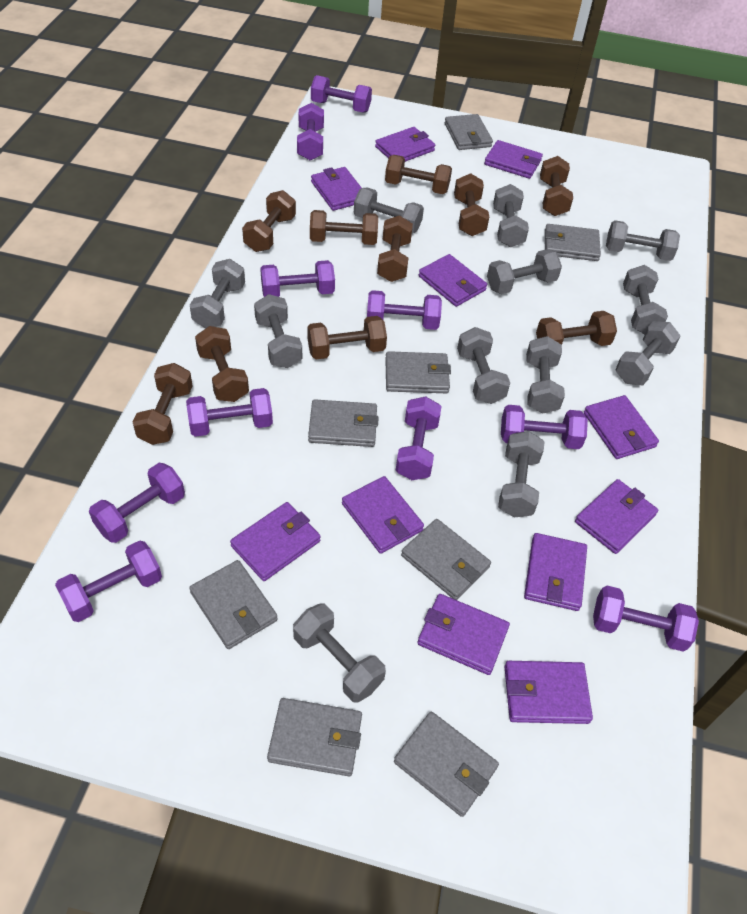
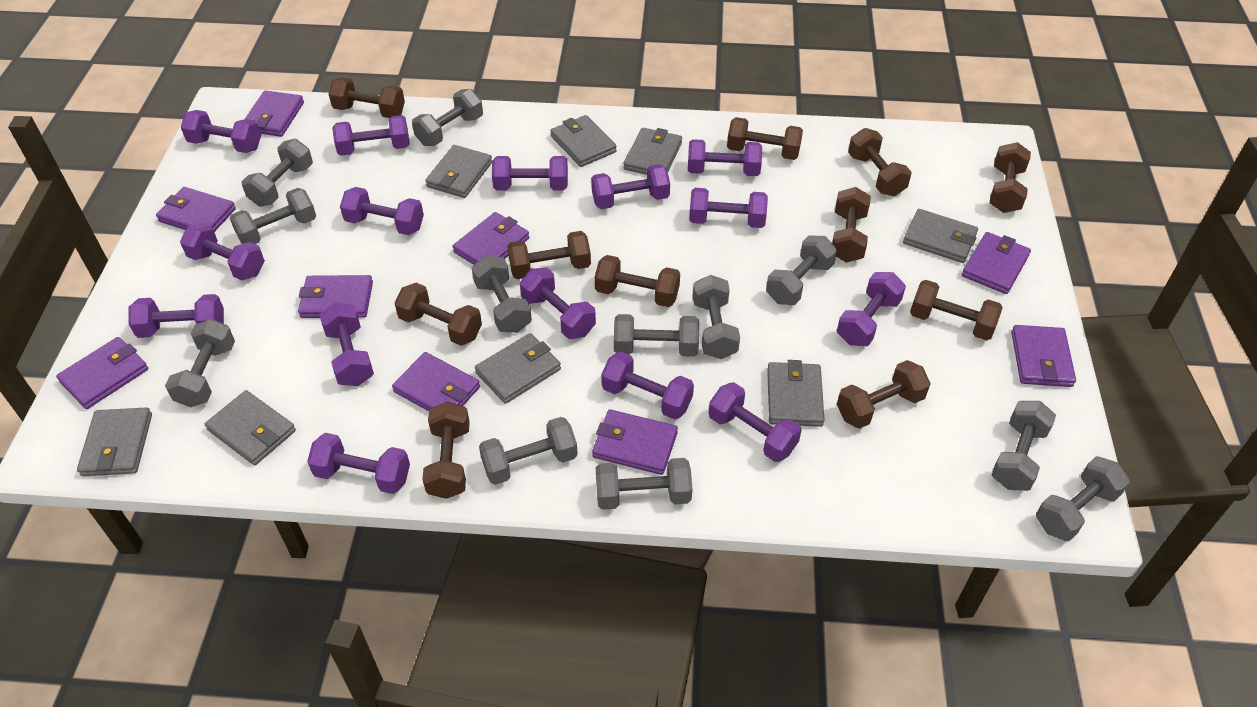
brown dumbbell: [133,363,193,445] [195,326,249,402] [242,190,296,252] [307,316,387,359] [310,210,378,245] [377,215,413,282] [385,155,452,194] [454,173,489,236] [536,311,617,346] [540,156,573,216] = 10 -> [329,78,405,118] [395,283,482,346] [422,402,470,499] [507,231,591,279] [595,255,680,307] [727,117,803,160] [832,187,871,262] [837,360,931,429] [848,128,912,196] [910,280,1003,340] [990,142,1031,213] = 11
purple dumbbell: [55,540,162,622] [89,463,185,543] [186,388,273,437] [260,260,335,297] [297,103,324,160] [311,75,372,113] [367,290,442,330] [395,396,442,480] [501,405,588,449] [593,586,699,652] = 10 -> [128,294,224,338] [180,223,265,280] [181,110,261,153] [307,433,410,494] [320,303,374,386] [332,115,410,156] [340,187,424,235] [492,156,568,190] [520,267,596,339] [591,164,670,209] [601,351,694,419] [688,139,762,176] [689,188,768,228] [709,382,801,462] [837,272,906,346] = 15
purple wallet: [230,502,321,581] [311,167,362,211] [342,476,424,554] [375,127,435,162] [418,594,510,675] [419,254,487,307] [484,140,543,179] [504,661,593,724] [524,533,587,611] [575,479,658,554] [584,395,659,459] = 11 -> [56,337,148,409] [156,187,236,232] [245,90,304,137] [298,275,373,318] [392,352,480,411] [453,212,529,265] [592,409,678,475] [962,232,1031,294] [1011,325,1076,387] = 9

